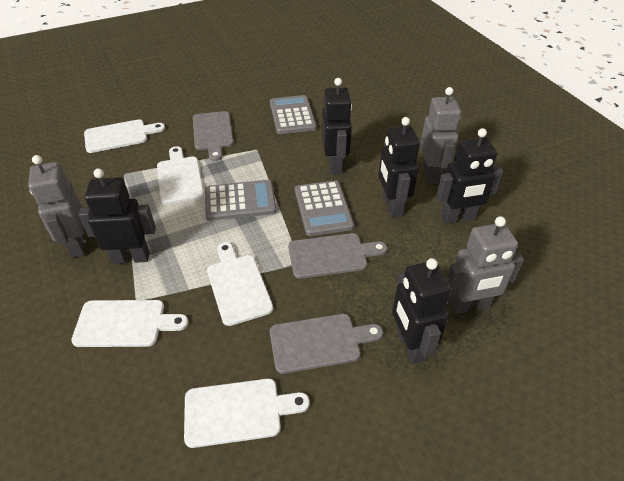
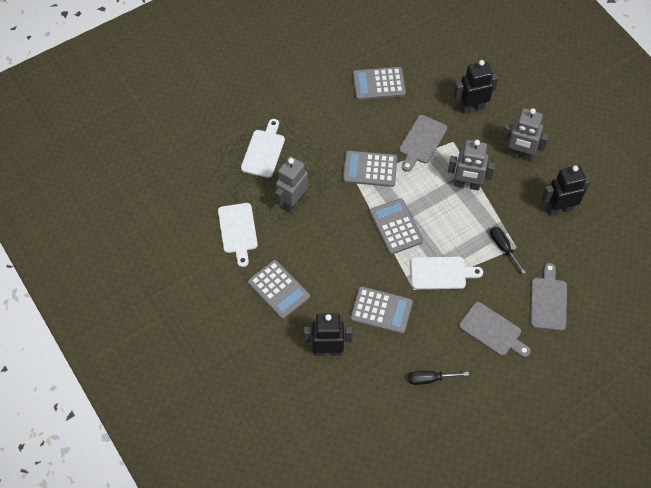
black robot: [79,168,156,264] [322,78,352,174] [378,117,420,217] [392,258,451,364] [436,128,503,224] = 5 -> [304,313,353,356] [454,60,498,114] [542,165,590,216] = 3
black screwdriver: none = 0 -> [409,371,469,385] [490,227,526,274] = 2
grey calculator: [205,180,276,221] [270,95,317,134] [295,180,354,236] = 3 -> [247,260,310,319] [343,151,398,187] [350,286,413,334] [353,67,406,100] [369,198,423,255] = 5
white cutting board: [71,300,188,347] [84,120,165,153] [157,146,204,205] [184,378,310,448] [207,242,273,326] = 5 -> [218,203,258,267] [241,119,285,178] [411,257,483,289] = 3

